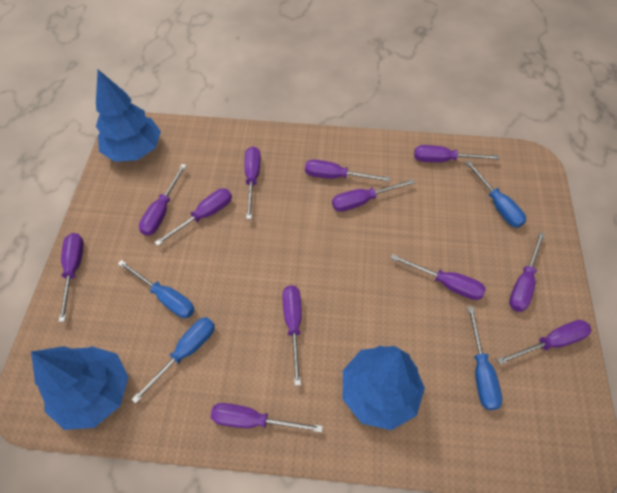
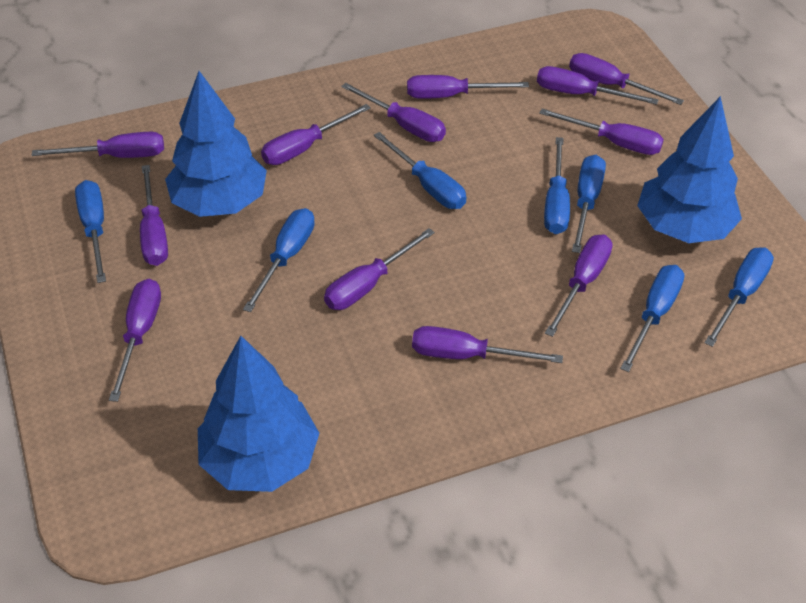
blue screwdriver: [118,260,195,318] [131,317,215,404] [465,161,526,228] [467,306,502,410] = 4 -> [75,180,106,283] [243,208,315,312] [374,132,466,209] [544,137,570,234] [572,155,606,253] [620,265,684,372] [705,247,774,347] = 7

